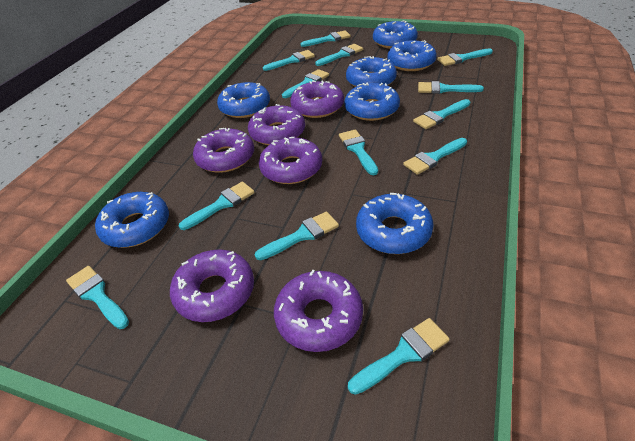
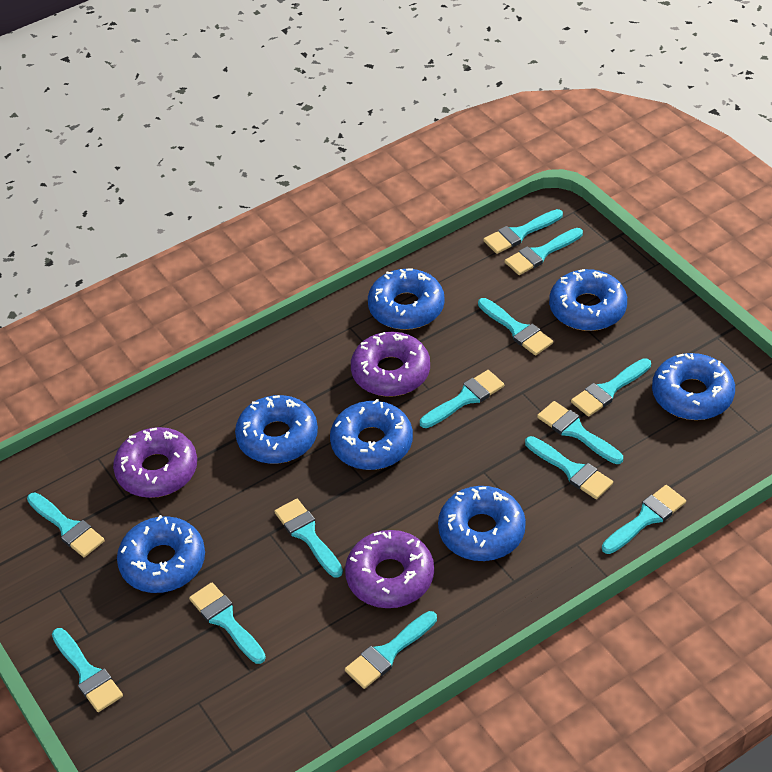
purple donut: [170,249,254,322] [193,128,254,173] [248,104,305,145] [259,137,322,184] [274,270,363,352] [290,80,344,118] = 6 -> [113,427,197,498] [345,530,434,608] [351,332,430,397] = 3

